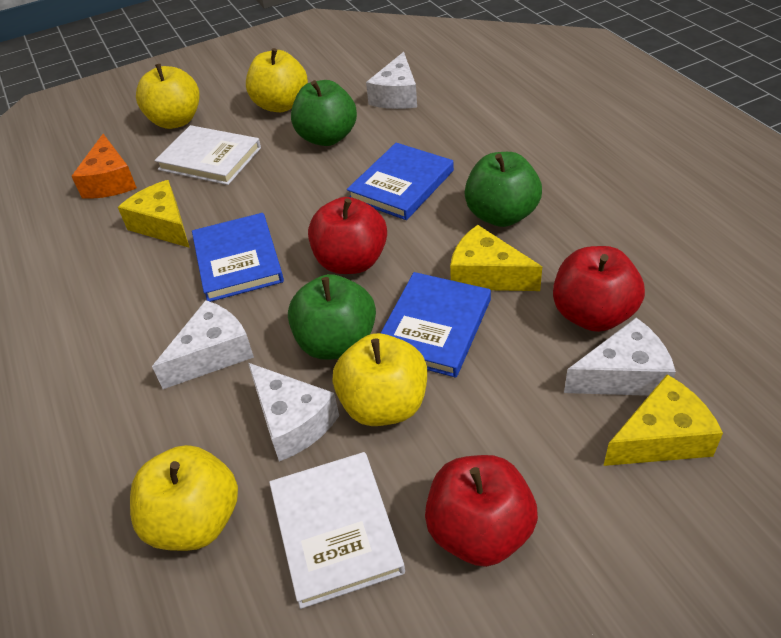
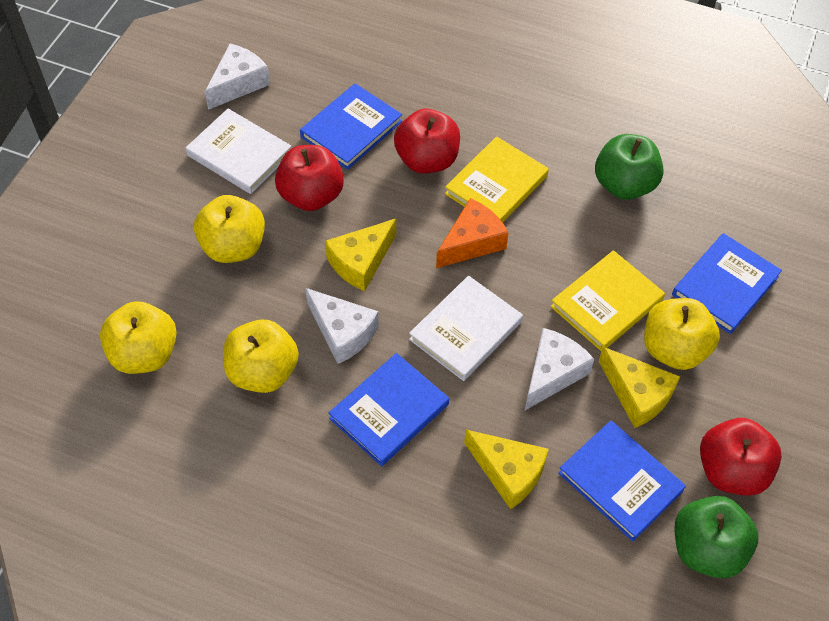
blue book: [192,213,284,302] [347,143,454,220] [381,272,491,378] = 3 -> [300,83,402,170] [329,353,449,466] [558,420,686,541] [672,233,782,334] = 4
green apple: [288,274,376,360] [291,80,357,146] [465,152,542,227] = 3 -> [595,134,664,200] [674,496,759,579] = 2
white cheese: [152,300,254,389] [248,363,339,461] [366,52,417,109] [564,318,676,396] = 4 -> [205,43,270,110] [305,288,379,364] [525,328,594,410] = 3
yellow book: none = 0 -> [445,136,549,223] [551,250,665,352] = 2

